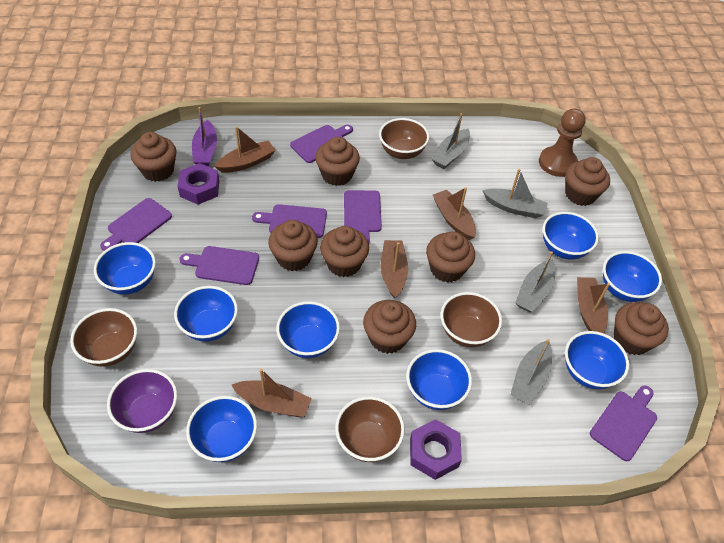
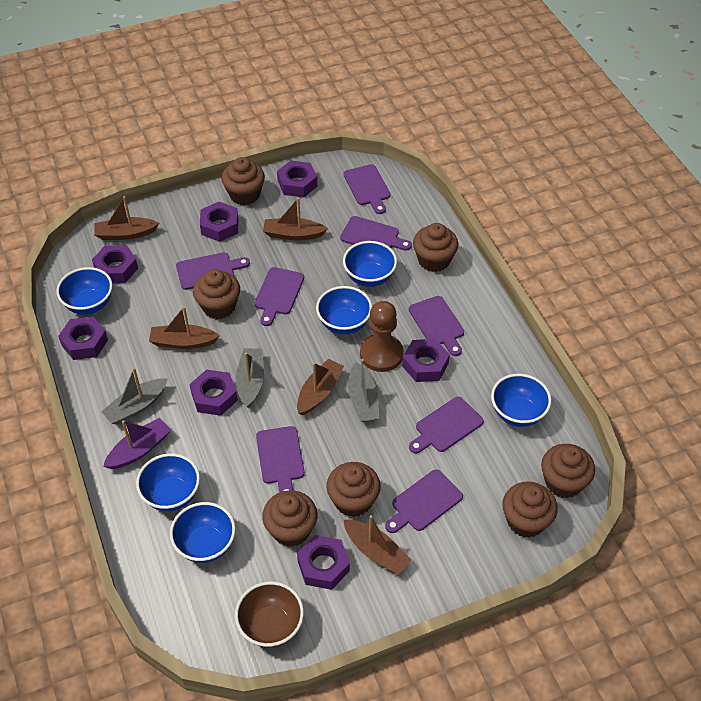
blue bowl: [94,242,156,294] [174,286,238,342] [186,396,257,462] [276,301,340,358] [406,349,472,410] [542,212,599,260] [565,331,629,389] [603,251,662,302] = 8 -> [56,267,113,315] [136,453,200,511] [170,502,236,563] [316,286,372,334] [343,241,397,287] [491,374,552,427] = 6
brown bowl: [70,308,137,367] [335,396,405,462] [379,118,429,159] [440,292,502,347] = 4 -> [235,581,304,648] = 1
brown cupcake: [130,132,176,182] [268,220,318,271] [315,137,360,186] [320,226,369,277] [363,300,416,354] [426,231,475,283] [565,157,610,206] [614,302,669,355] = 8 -> [193,269,240,319] [221,157,265,205] [262,490,318,547] [326,462,381,517] [413,223,459,272] [502,482,558,538] [541,444,595,498] = 7
grey boat: [431,113,470,169] [482,169,548,218] [510,339,552,404] [515,251,555,312] = 4 -> [101,368,168,425] [236,348,264,408] [348,359,379,422] = 3
purple bowl: [107,369,177,433] = 1 -> none = 0
purple cutting board: [100,198,172,251] [179,246,259,285] [252,204,327,238] [290,125,353,163] [344,190,382,243] [590,386,657,461] = 6 -> [176,252,250,290] [254,267,304,326] [256,426,305,493] [340,216,412,251] [343,164,390,214] [385,469,463,533] [409,296,464,356] [409,397,484,454] = 8
purple nut: [178,163,219,204] [410,419,462,480] = 2 -> [58,317,108,360] [92,245,138,283] [189,369,238,416] [200,202,238,242] [277,161,317,197] [297,535,350,590] [402,339,450,382] = 7

